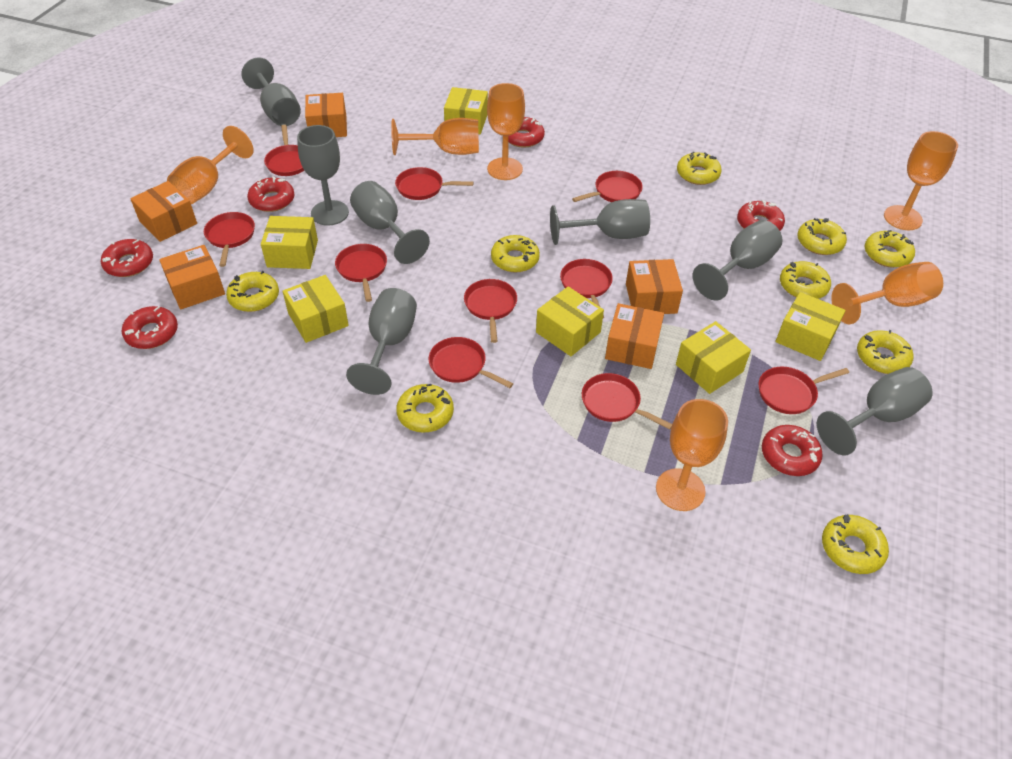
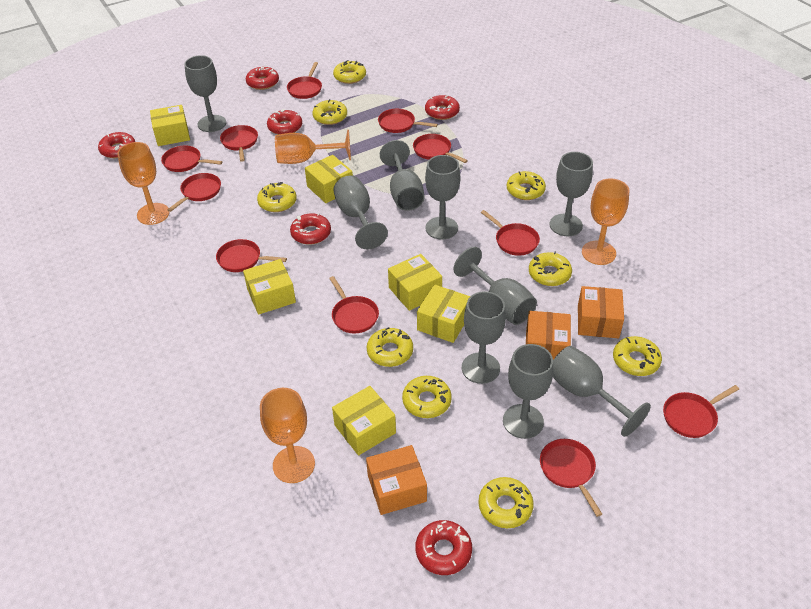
grey goblet: [242,57,301,126] [297,125,349,226] [346,288,417,395] [350,181,430,264] [550,199,650,245] [693,220,782,301] [817,367,932,455] = 7 -> [184,55,226,132] [333,176,388,249] [380,140,424,211] [425,155,460,240] [454,247,537,325] [462,291,506,384] [503,344,553,439] [550,152,593,236] [553,346,651,437] = 9
orange box: [130,181,197,242] [159,245,225,309] [305,93,347,137] [605,303,664,369] [626,259,683,314] = 5 -> [366,445,427,515] [526,311,571,360] [578,286,624,338] = 3
orange goblet: [167,126,254,204] [391,118,479,155] [487,83,525,180] [656,399,728,511] [831,262,943,324] [884,131,958,230] = 6 -> [118,142,170,225] [260,388,315,483] [275,130,351,164] [582,179,630,265] = 4
red pan: [204,212,255,267] [264,125,304,176] [335,244,387,302] [395,167,474,200] [428,337,513,388] [464,279,517,343] [560,259,613,318] [572,171,643,202] [582,373,672,430] [758,367,849,414] = 10 -> [161,146,222,172] [167,173,221,212] [216,239,287,272] [220,125,258,162] [287,62,322,99] [329,276,379,334] [378,109,438,133] [413,134,468,163] [481,210,540,256] [540,439,602,517] [663,385,739,438] = 11

